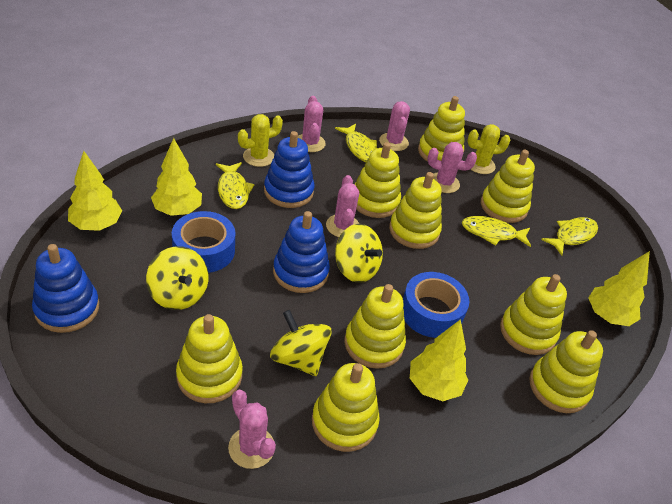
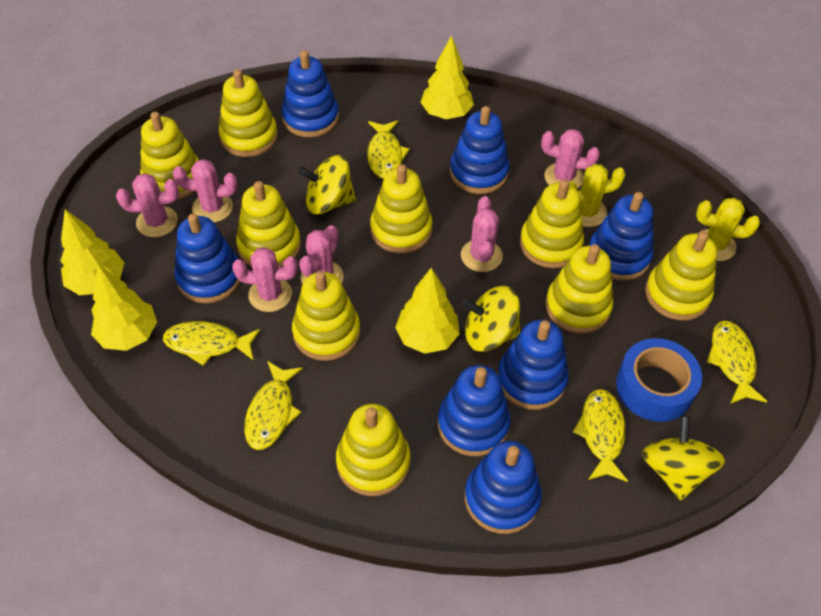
blue stacking toy: [32,244,99,333] [264,131,314,208] [273,211,330,293] = 3 -> [174,213,240,303] [281,50,339,137] [438,365,511,456] [450,106,510,194] [465,441,542,534] [497,320,569,410] [589,192,654,281] = 7
blue tape: [172,211,235,273] [403,272,469,338] = 2 -> [616,338,702,422] = 1
pink cactus: [228,390,276,469] [298,96,326,152] [326,175,359,237] [379,101,410,151] [427,142,477,193] = 5 -> [116,173,179,237] [173,159,238,223] [232,247,298,312] [299,225,344,284] [461,196,503,272] [541,129,600,188] = 6
yellow fish: [216,162,254,209] [335,124,377,162] [462,216,531,247] [541,217,598,256] = 4 -> [163,321,260,366] [244,361,303,450] [367,120,410,179] [573,389,628,482] [707,320,768,404] = 5

